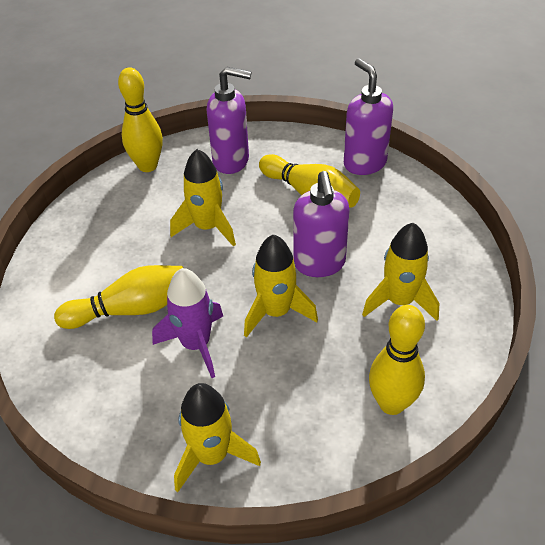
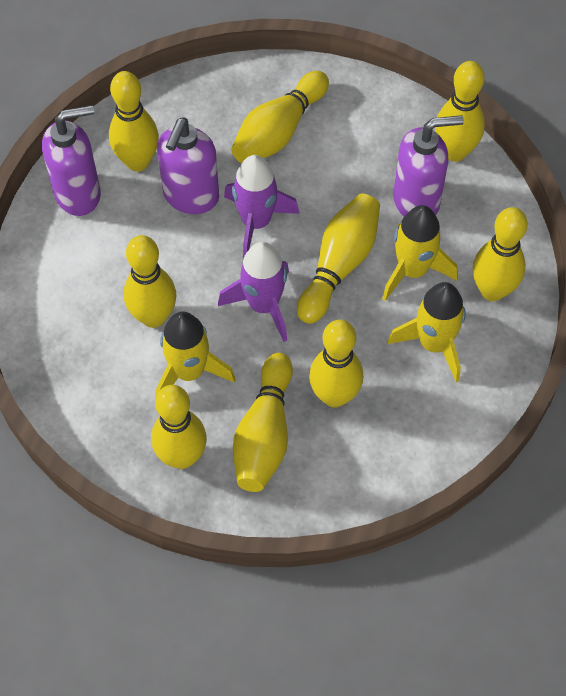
purple rocket: [152,268,223,378] = 1 -> [218,242,289,342] [224,155,300,259] = 2
yellow bowling pin: [54,265,183,329] [118,67,163,172] [259,154,360,208] [369,305,425,415] = 4 -> [109,71,159,171] [124,235,176,328] [151,385,207,469] [231,71,329,163] [233,353,293,492] [297,193,380,324] [309,320,363,408] [435,61,485,162] [473,207,528,301] = 9
yellow rocket: [170,149,236,247] [174,383,261,492] [244,234,318,338] [362,223,439,321] = 4 -> [155,311,235,400] [382,205,458,301] [388,282,466,382] = 3

